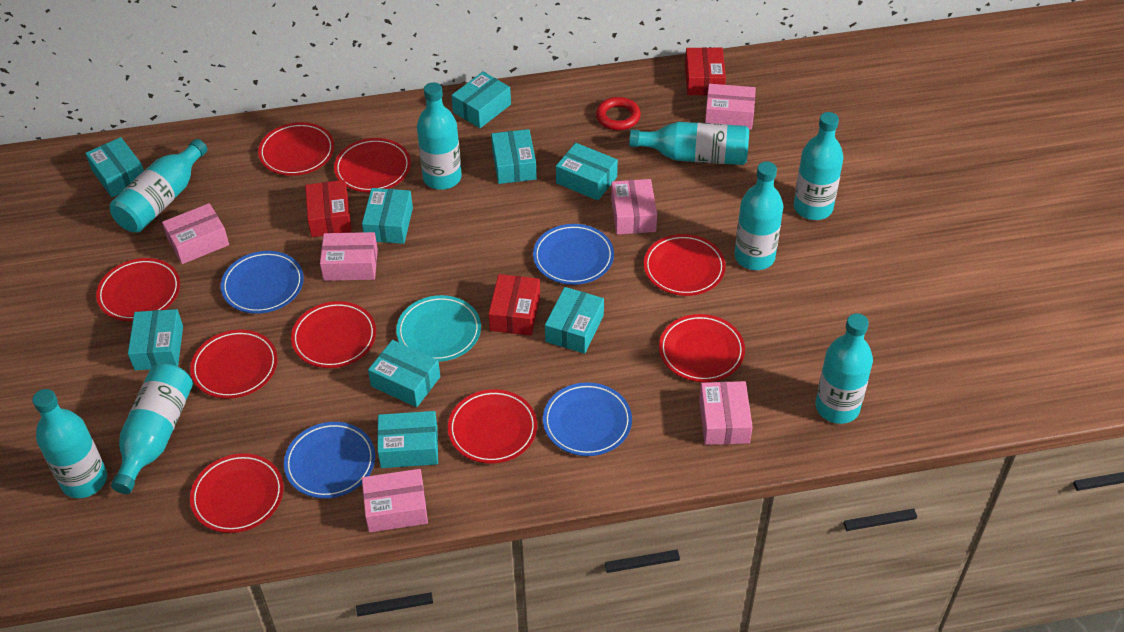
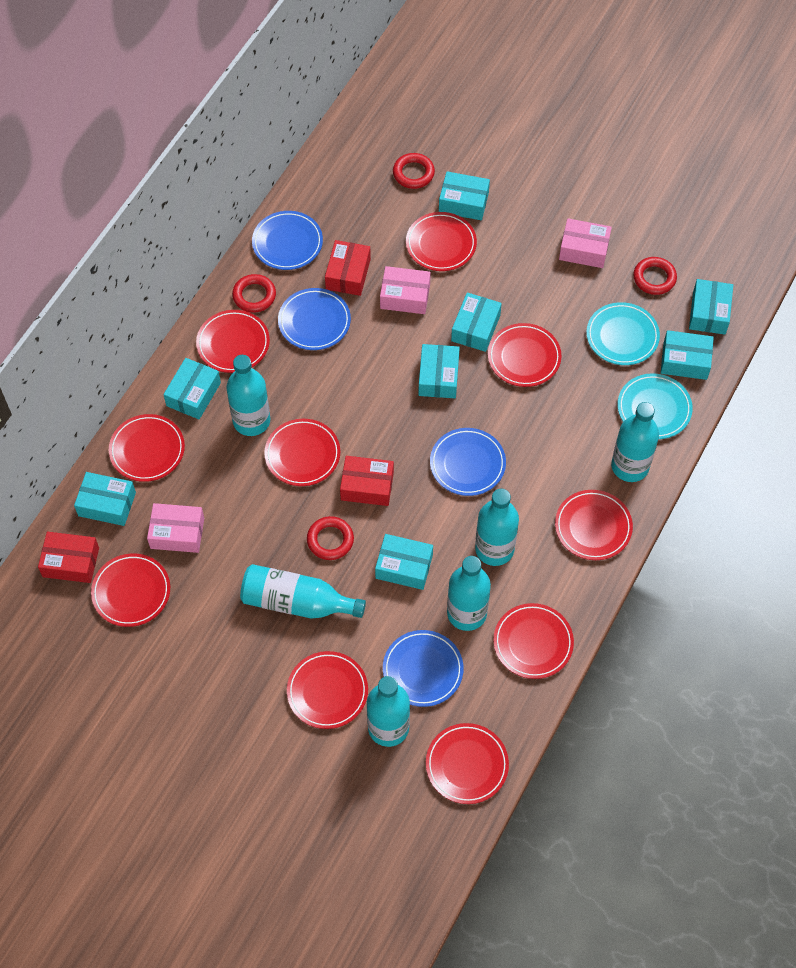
pink box: [162,203,229,264] [320,232,378,281] [362,469,428,532] [611,179,657,235] [699,381,753,445] [705,84,756,130] = 6 -> [147,503,204,553] [380,266,431,314] [559,218,612,268] = 3
red plate: [96,258,180,321] [190,330,278,399] [190,453,284,533] [258,122,334,176] [291,301,376,368] [334,138,411,192] [448,389,537,464] [644,234,726,296] [659,314,745,382] = 9 -> [91,553,170,627] [109,414,185,482] [196,310,270,373] [264,419,340,486] [287,651,368,729] [406,212,477,271] [426,723,509,804] [488,323,561,387] [493,603,574,679] [555,490,633,560] = 10
red ring: [596,97,641,130] = 1 -> [232,274,276,313] [307,516,354,560] [393,153,435,189] [633,257,677,295] = 4
turquoise bottle: [32,389,107,498] [110,139,207,232] [111,363,193,494] [417,82,462,190] [629,122,749,165] [734,161,783,270] [794,112,843,220] [816,313,873,424] = 8 -> [226,355,270,436] [240,564,366,619] [367,676,410,747] [447,556,491,631] [475,489,519,566] [611,402,659,482] = 6
turquoise box: [85,137,144,197] [128,309,183,370] [362,188,413,244] [368,340,440,407] [377,411,438,468] [451,72,511,128] [491,129,537,184] [545,287,604,354] [556,143,618,201] = 9 -> [74,472,136,526] [163,358,221,419] [375,534,433,590] [418,344,460,398] [439,171,490,220] [451,293,502,352] [661,330,714,380] [689,279,733,335] = 8
turquoise plate: [396,295,481,362] = 1 -> [586,302,660,365] [618,373,693,439] = 2

